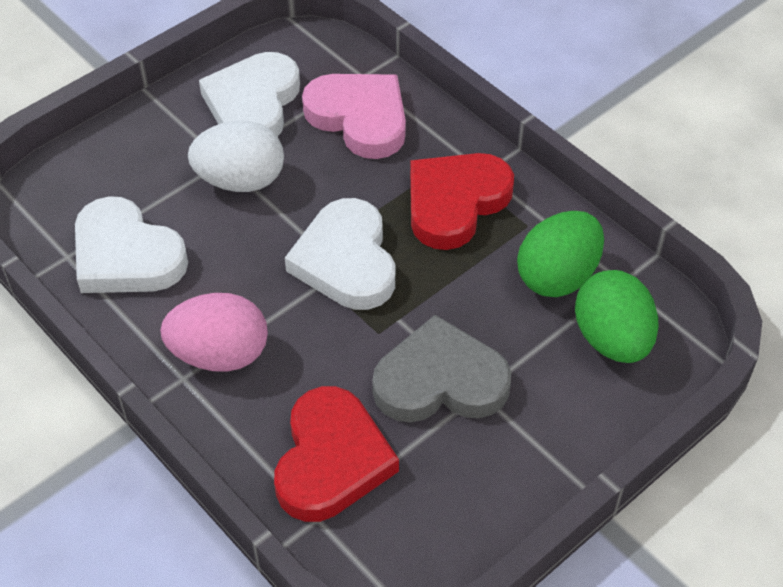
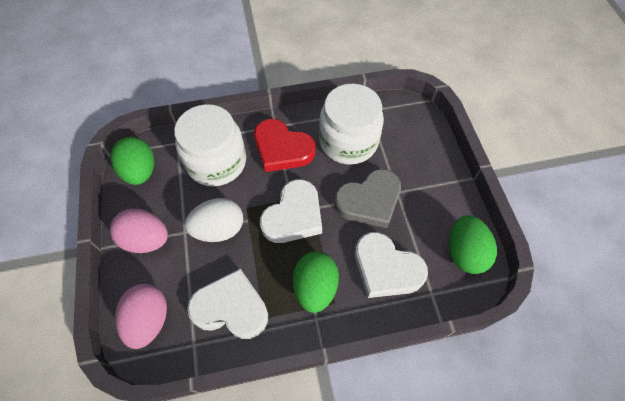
green egg: [517,211,604,297] [575,270,659,363] = 2 -> [110,137,154,185] [293,252,339,313] [449,215,497,274] = 3
pink egg: [160,293,268,372] = 1 -> [110,209,168,253] [115,284,167,349] = 2
pink heart: [302,74,406,159] = 1 -> none = 0
red heart: [274,386,399,522] [410,153,514,250] = 2 -> [254,119,315,172] = 1
white jar: none = 0 -> [174,104,246,186] [319,84,384,164] = 2

